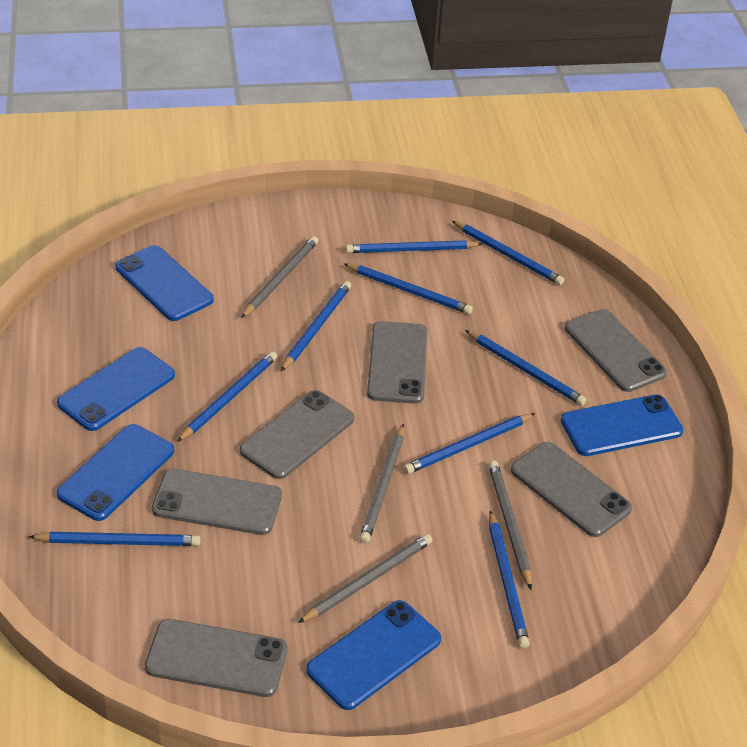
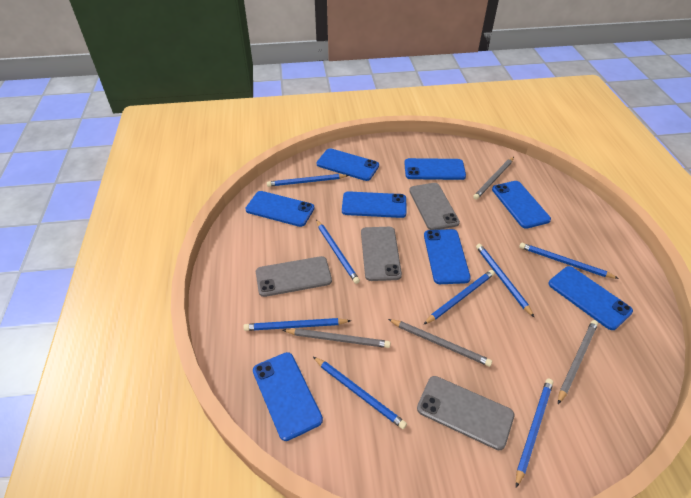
blue pencil: [29,532,201,546] [177,351,277,442] [281,281,351,371] [343,263,473,314] [346,240,482,253] [404,413,536,474] [452,221,564,285] [465,330,587,406] [489,511,530,648] = 9 -> [243,318,351,331] [267,174,349,187] [313,357,407,429] [316,220,360,284] [423,270,495,325] [476,244,534,317] [516,379,553,488] [519,243,619,279] = 8
blue phone: [57,347,175,431] [57,424,174,521] [115,245,214,321] [306,600,441,710] [561,395,683,456] = 5 -> [245,191,315,227] [253,352,323,441] [317,148,379,181] [342,191,406,218] [404,158,466,180] [424,229,471,284] [492,181,551,229] [549,266,633,330] = 8
grey phone: [145,619,287,697] [152,469,282,535] [240,390,354,479] [367,321,427,404] [511,442,632,537] [565,309,667,392] = 6 -> [256,256,332,297] [361,227,402,281] [409,183,460,230] [417,376,514,450] = 4

